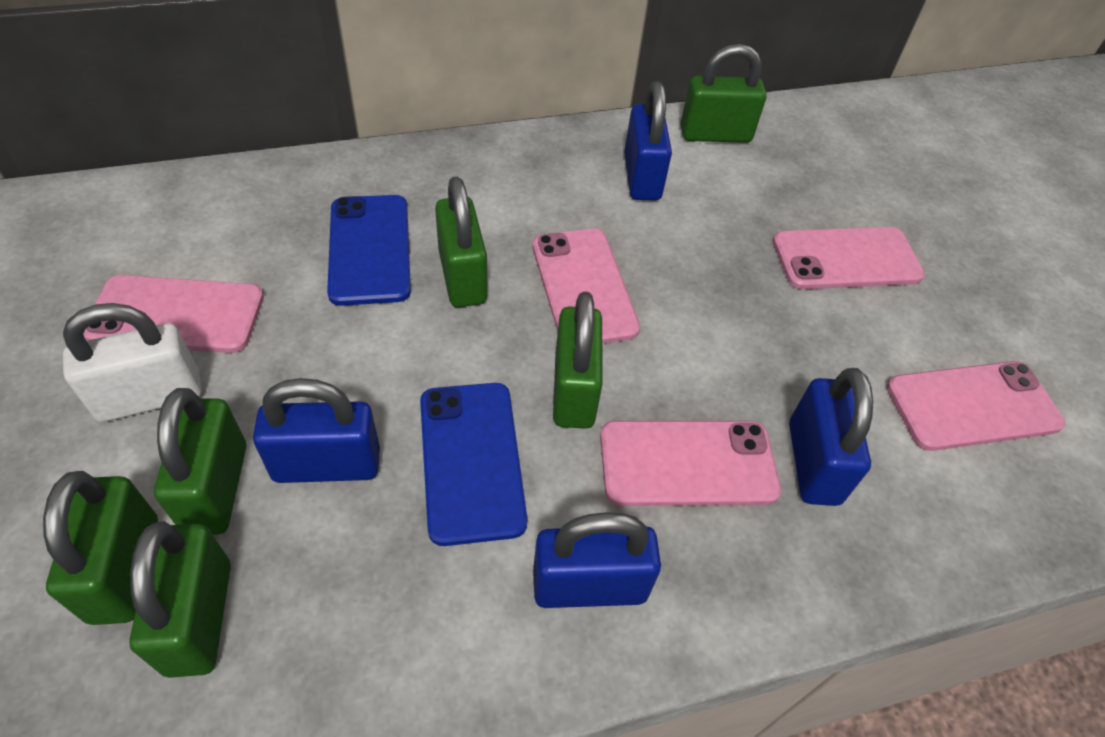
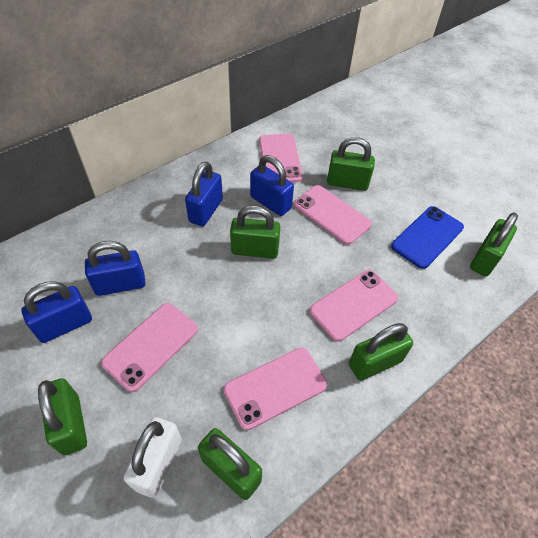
blue phone: [327,195,411,306] [420,383,528,546] = 2 -> [391,206,464,269] = 1

